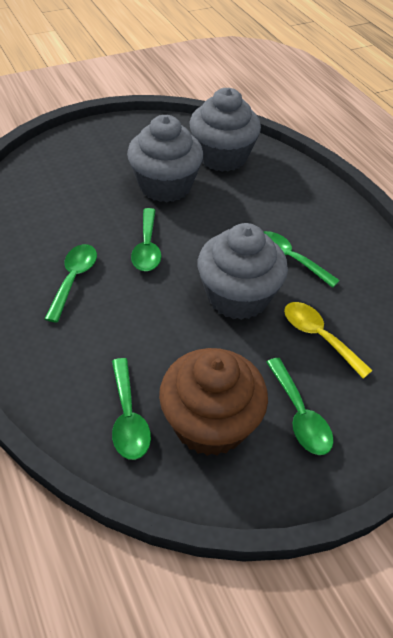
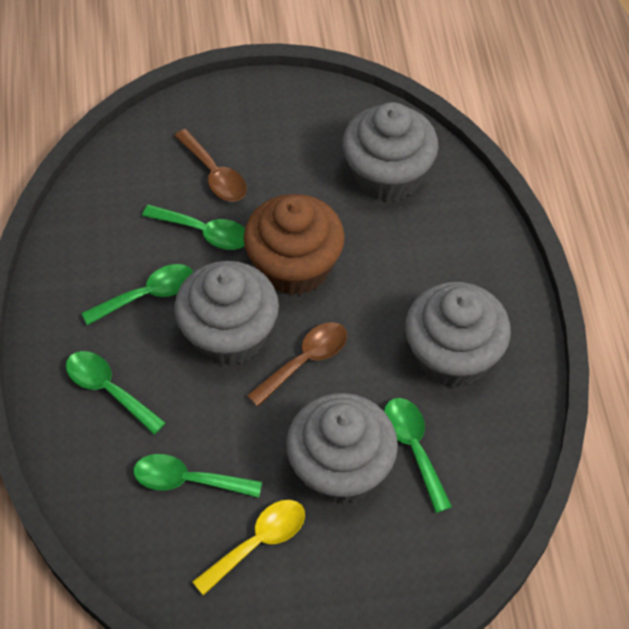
brown spoon: none = 0 -> [174,129,247,201] [247,322,347,407] = 2
grey cupcake: [127,115,203,202] [189,88,261,172] [197,223,288,320] = 3 -> [174,261,279,365] [286,393,398,504] [342,102,438,202] [405,282,511,387] = 4

